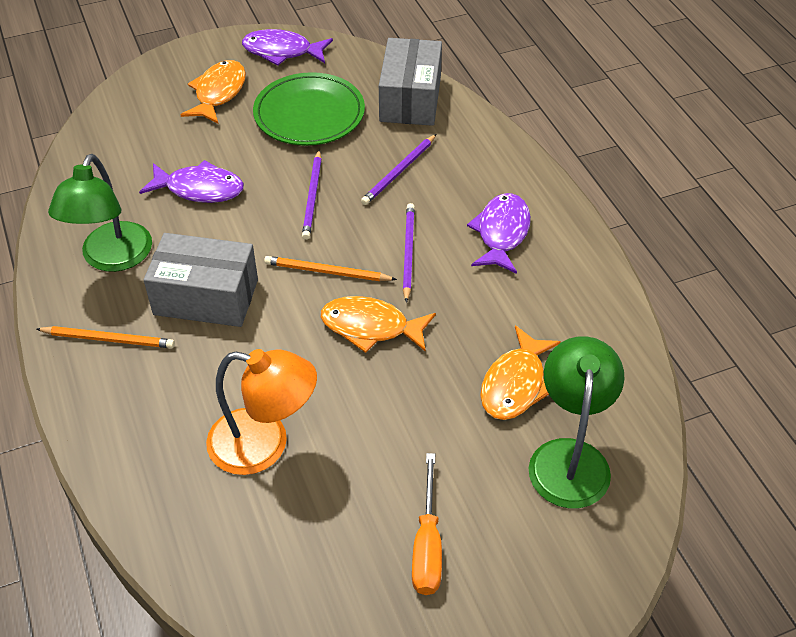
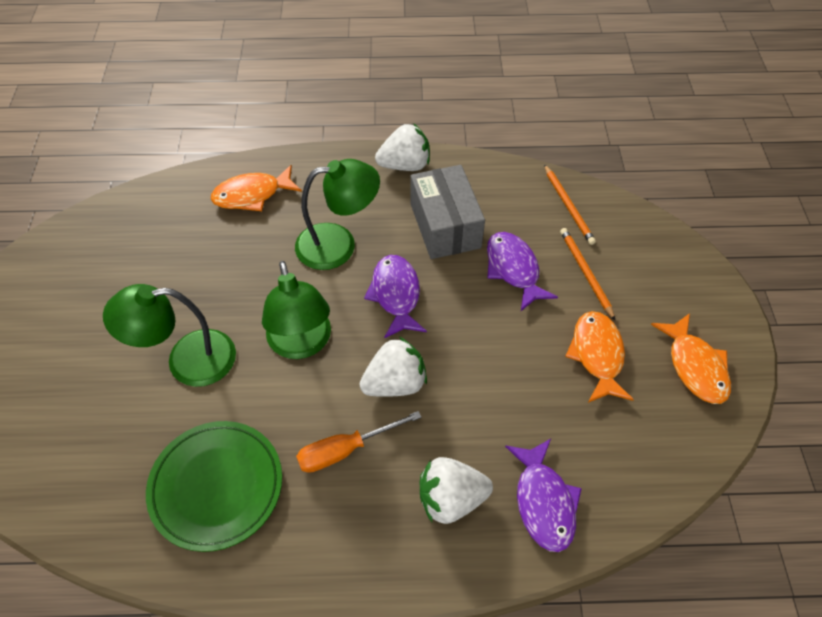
green lamp: [48,154,152,272] [529,336,624,508] = 2 -> [103,284,236,387] [262,261,331,359] [295,159,380,270] = 3
grey box: [144,233,258,327] [379,38,442,126] = 2 -> [411,165,485,259] = 1
orange lamp: [206,349,317,475] = 1 -> none = 0
purple pencil: [302,150,322,240] [361,134,436,205] [403,203,415,303] = 3 -> none = 0
white strawberry: none = 0 -> [359,337,427,397] [375,123,430,171] [420,457,493,524] = 3

